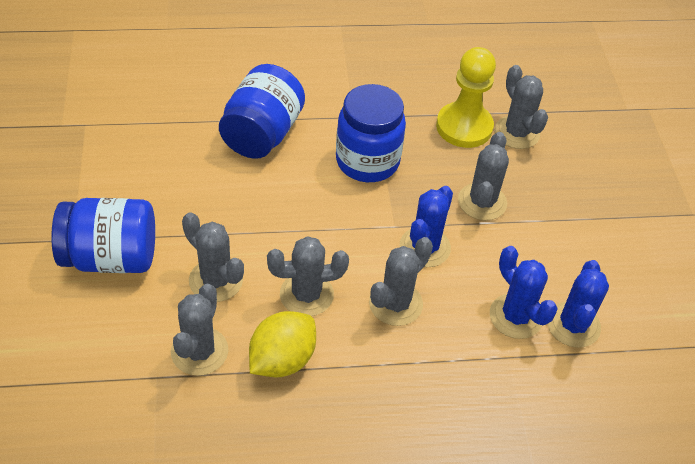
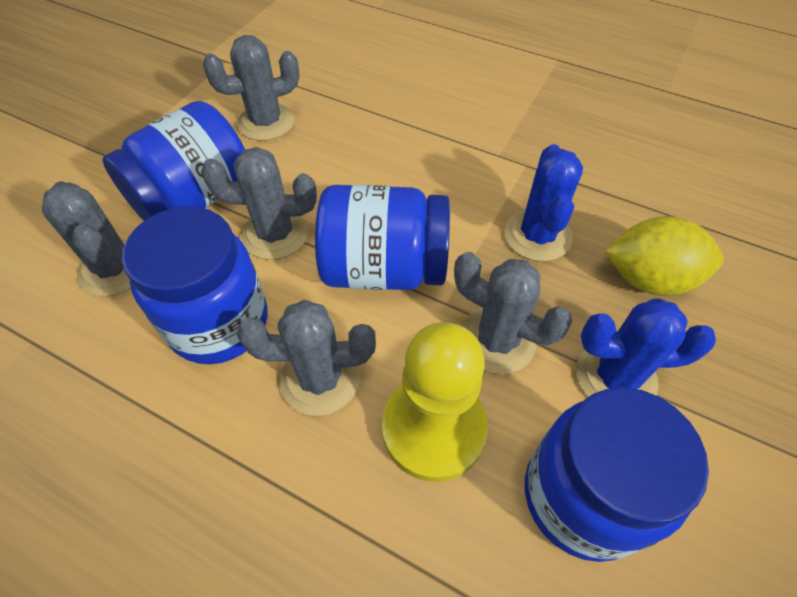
blue cactus: [400,186,453,267] [490,246,558,339] [547,260,609,348] = 3 -> [505,144,583,261] [577,298,716,397] = 2
blue jar: [51,198,155,273] [219,64,305,159] [336,84,406,182] = 3 -> [102,101,245,221] [122,206,268,364] [315,185,450,290] [525,387,709,562] = 4
grey cactus: [171,283,228,376] [182,212,244,302] [267,236,349,316] [369,237,433,326] [458,132,509,220] [494,65,548,149] = 6 -> [42,181,131,296] [201,147,317,260] [203,35,300,141] [237,300,376,416] [454,252,573,374] = 5

